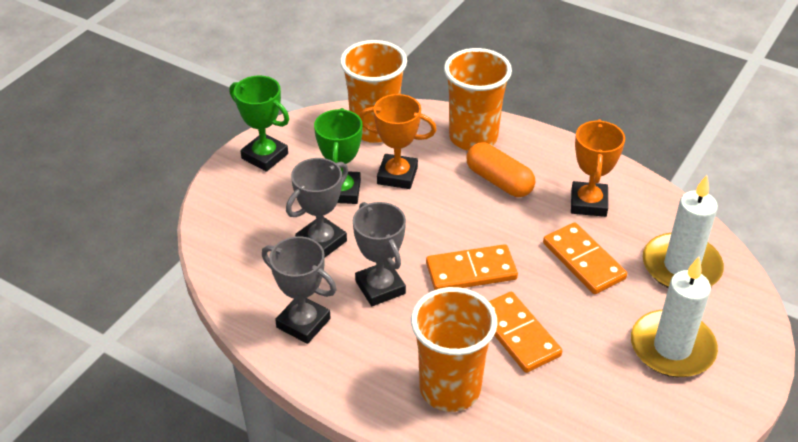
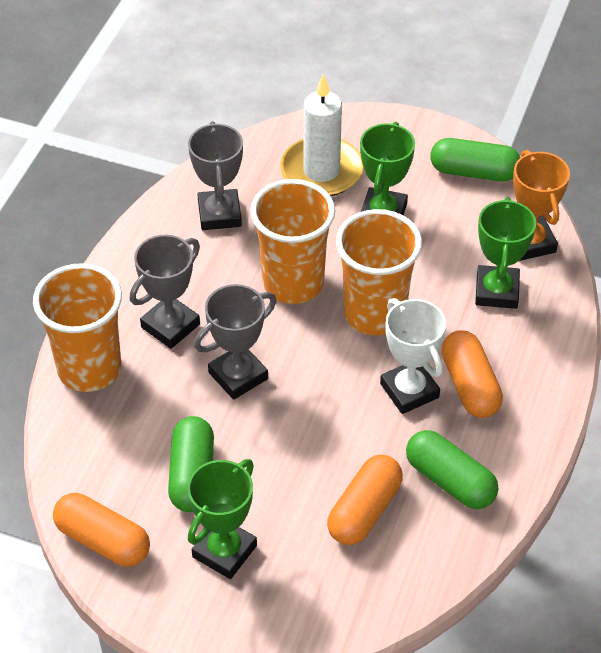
green capsule: none = 0 -> [168,416,214,512] [406,430,498,509] [430,138,520,181] = 3
green trophy: [229,76,289,172] [314,108,362,204] = 2 -> [187,459,257,579] [360,122,415,215] [475,197,536,309] = 3
orange capsule: [466,143,535,197] = 1 -> [53,493,150,567] [327,455,403,545] [441,330,503,418] = 3
orange domino: [426,244,518,290] [489,292,562,373] [543,222,627,294] = 3 -> none = 0
orange trophy: [359,94,437,189] [571,119,625,217] = 2 -> [513,150,570,261] = 1
white candle: [631,257,718,377] [643,175,724,288] = 2 -> [280,74,364,196] = 1
white trophy: none = 0 -> [380,298,446,414] = 1

